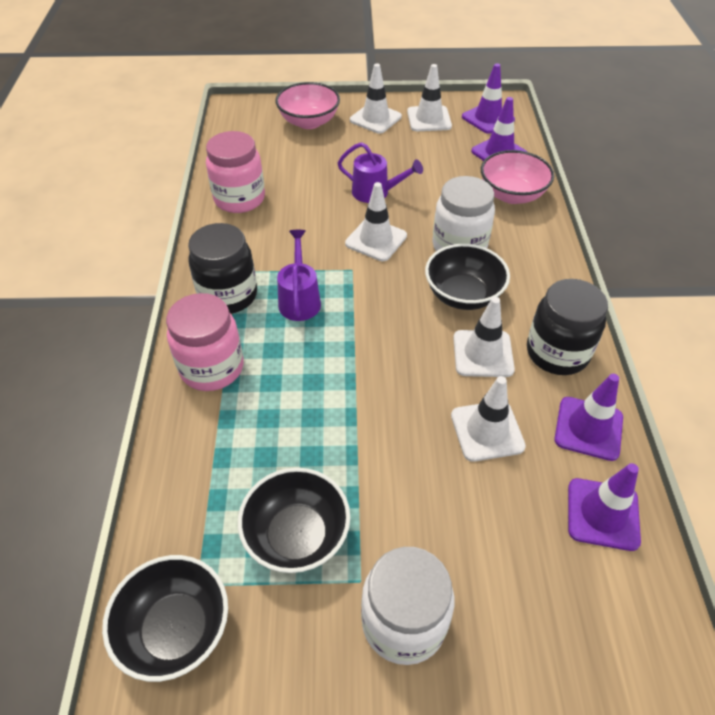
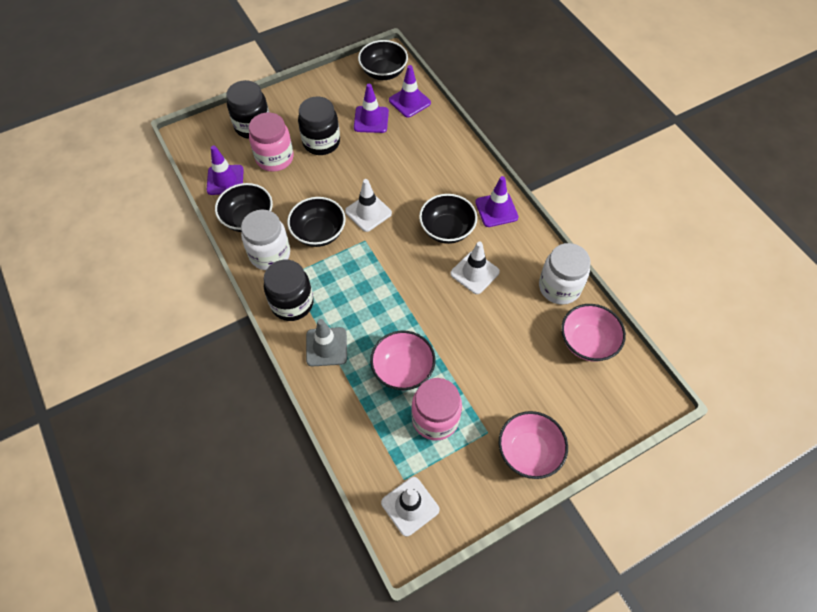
black bowl: [102,555,228,682] [238,468,350,573] [425,244,510,310] = 3 -> [215,183,273,232] [287,197,346,247] [358,40,408,80] [419,194,477,244] = 4
black jar: [188,223,257,314] [527,279,608,375] = 2 -> [226,80,269,139] [264,260,314,321] [298,96,340,155] = 3
grey traffic cone: none = 0 -> [306,319,347,367] = 1
pink bowl: [275,82,340,129] [481,150,554,204] = 2 -> [370,331,435,390] [498,411,568,479] [561,304,626,362] = 3
purple watering can: [277,230,321,321] [338,142,423,203] = 2 -> none = 0
white traffic cone: [345,182,407,261] [350,63,402,134] [407,64,452,131] [451,376,526,462] [453,297,515,377] = 5 -> [345,179,392,232] [381,477,440,537] [450,242,500,294] = 3

